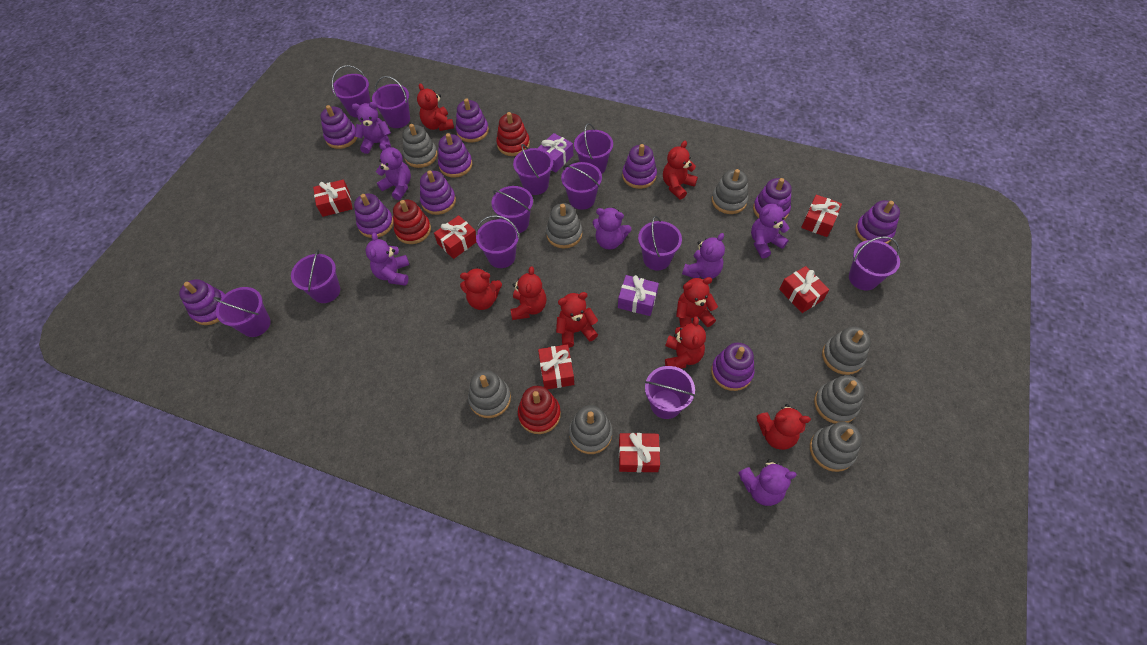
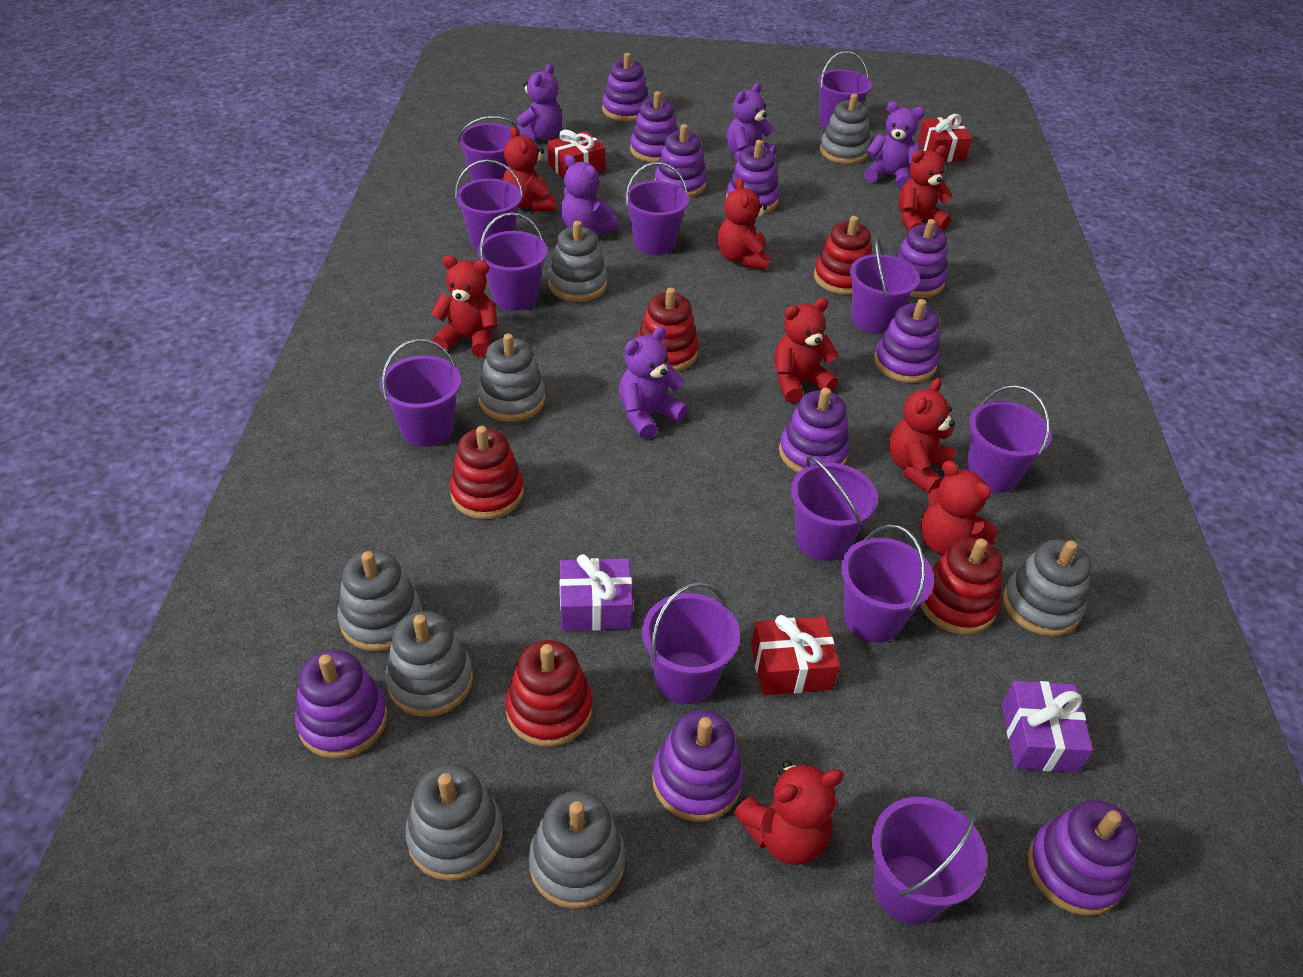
purple teddy bear: [352,102,391,154] [366,233,409,286] [376,143,411,200] [593,207,631,249] [682,233,725,279] [738,459,797,506] [751,200,789,258] = 7 -> [517,63,562,143] [561,154,619,236] [619,327,688,439] [726,83,777,162] [864,102,925,189] = 5
red gift: [313,180,353,217] [434,215,476,259] [538,344,574,389] [619,433,660,472] [779,266,829,313] [801,195,842,237] = 6 -> [548,130,605,179] [751,615,840,695] [918,114,972,162] = 3
red stacking toy: [393,200,431,244] [496,112,530,156] [518,386,561,434] = 3 -> [450,426,524,519] [505,640,593,747] [637,288,699,372] [814,216,872,295] [920,538,1003,634] = 5

